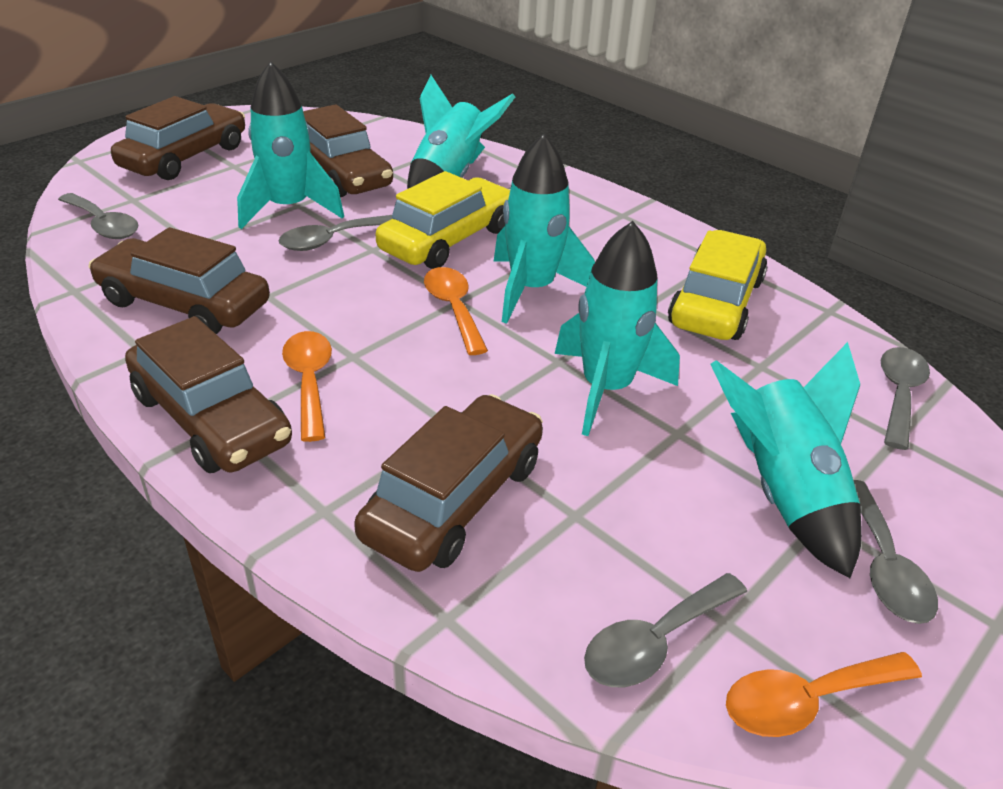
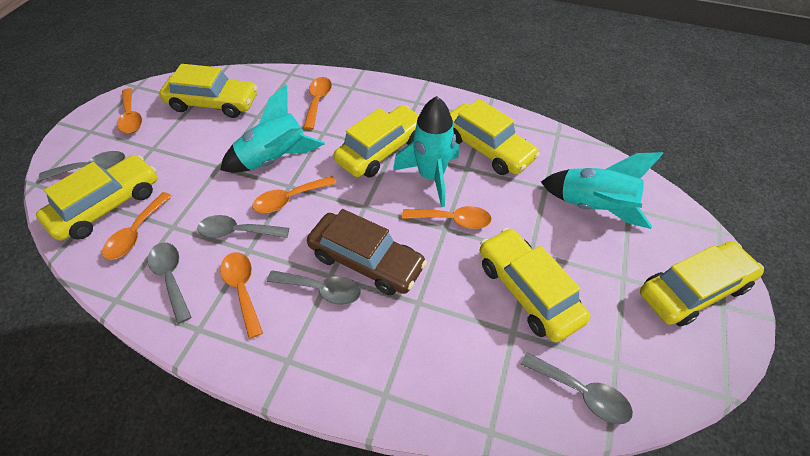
brown car: [89,227,270,334] [111,96,245,180] [125,316,292,473] [303,104,393,197] [354,394,543,572] = 5 -> [307,209,427,295] = 1
orange spoon: [282,331,332,442] [424,267,488,355] [726,652,922,737] = 3 -> [102,192,172,260] [117,88,142,133] [220,252,263,339] [252,176,337,213] [303,77,332,130] [402,206,492,229] = 6
turquoise rocket: [237,61,344,229] [407,75,515,189] [493,134,595,323] [555,221,680,436] [711,342,862,578] = 5 -> [220,85,325,173] [393,96,459,207] [541,152,663,229] = 3
yellow car: [376,171,510,269] [668,230,767,340] = 2 -> [36,155,157,241] [159,64,258,118] [334,105,419,178] [450,99,540,175] [480,228,590,342] [640,241,764,327] = 6

